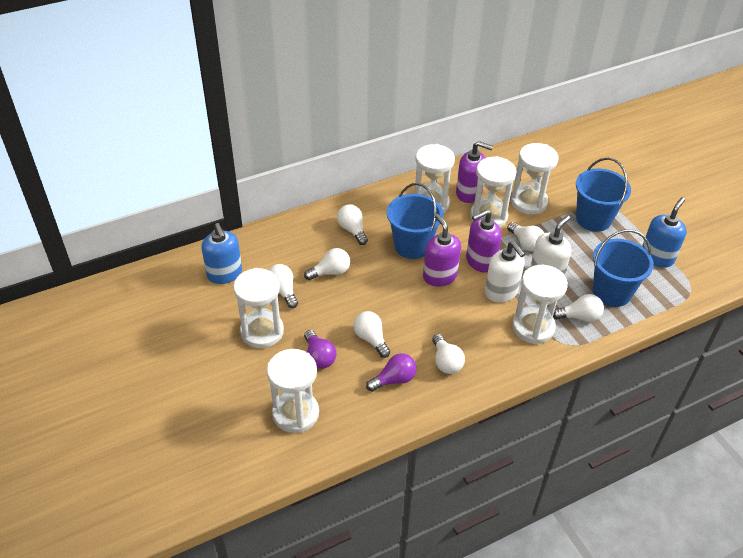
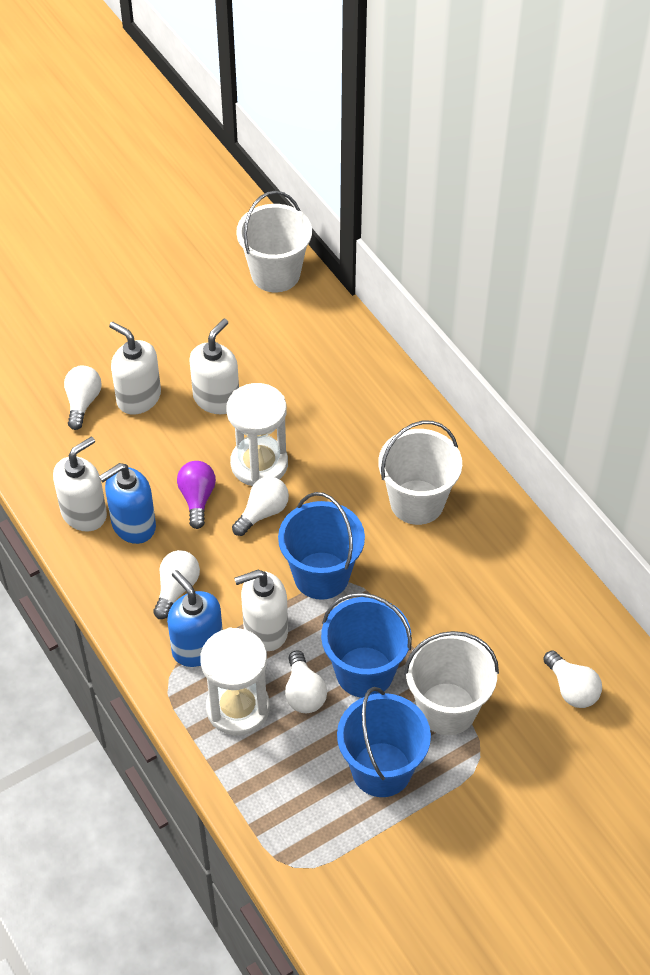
purple light bulb: [304,330,336,369] [366,353,417,392] = 2 -> [177,461,216,529] = 1
purple soap dispenser: [423,214,461,287] [456,141,493,203] [466,209,502,273] = 3 -> none = 0
white bucket: none = 0 -> [236,191,312,292] [378,421,462,525] [404,631,499,735] = 3
white hourglass: [233,268,284,348] [267,349,319,433] [415,144,455,213] [470,156,517,227] [511,143,559,215] [512,265,568,344] = 6 -> [200,628,270,736] [226,383,288,486] = 2
white light bulb: [269,264,298,308] [304,248,350,280] [337,204,368,245] [353,311,390,358] [432,334,465,374] [507,222,544,252] [553,294,604,322] = 7 -> [64,366,102,430] [153,550,200,619] [232,477,289,536] [285,650,327,713] [543,650,602,708] = 5
white soap dispenser: [485,241,525,303] [530,215,571,275] = 2 -> [53,436,107,532] [109,321,161,415] [189,319,239,414] [234,570,288,651] = 4

